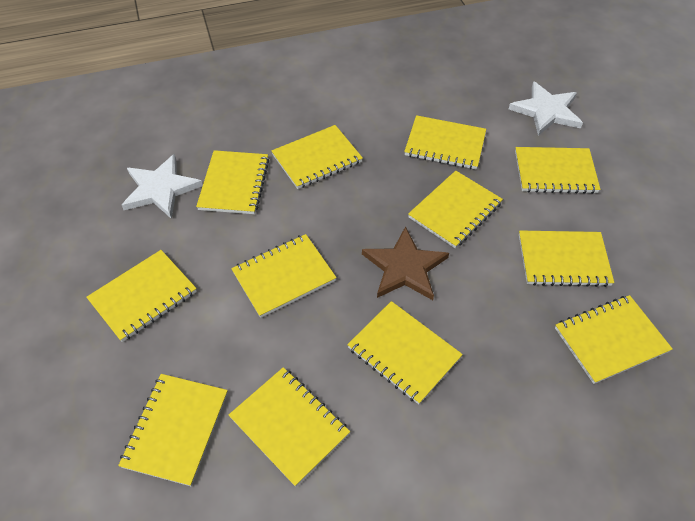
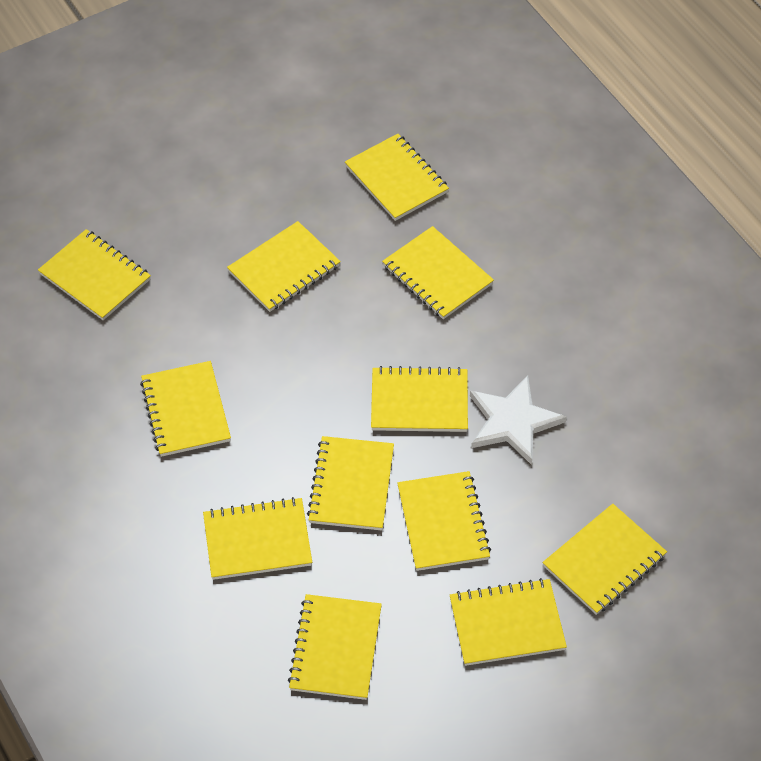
brown star: [362,226,449,300] = 1 -> none = 0
white star: [122,154,203,219] [509,81,583,136] = 2 -> [470,376,567,465] = 1

